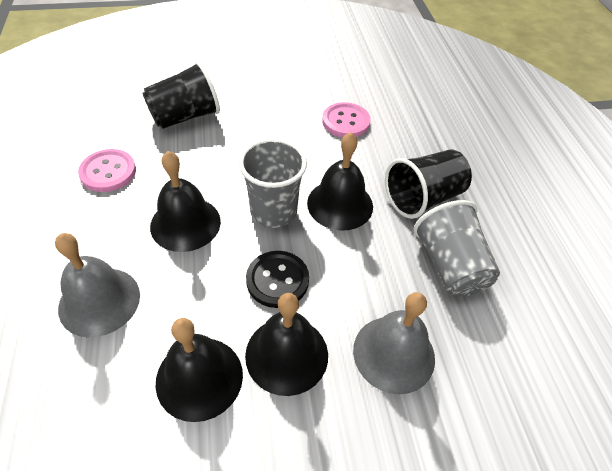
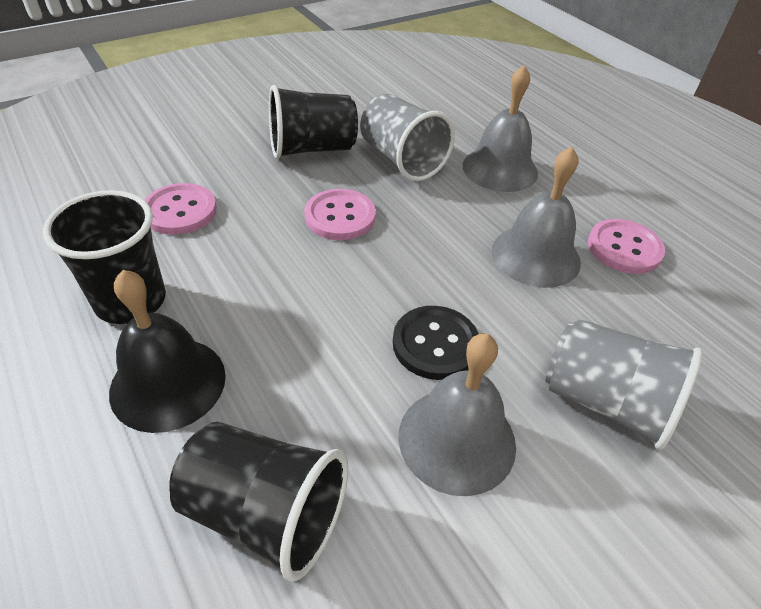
black bell: [150,151,221,252] [155,318,243,422] [245,293,328,396] [307,132,373,230] = 4 -> [109,270,226,433] = 1
black cup: [142,61,220,129] [385,150,472,219] = 2 -> [43,190,166,324] [169,422,348,582] [269,85,358,159] = 3
grey bell: [55,233,140,337] [353,292,435,394] = 2 -> [398,334,516,496] [463,65,538,192] [492,147,581,288] = 3
pink button: [78,149,136,192] [322,102,371,138] = 2 -> [144,183,217,235] [304,189,376,240] [588,219,665,274] = 3

